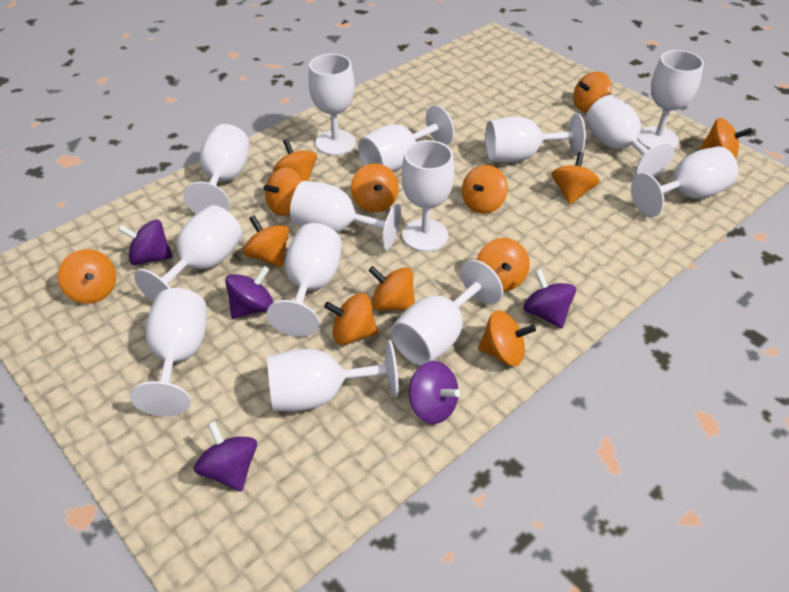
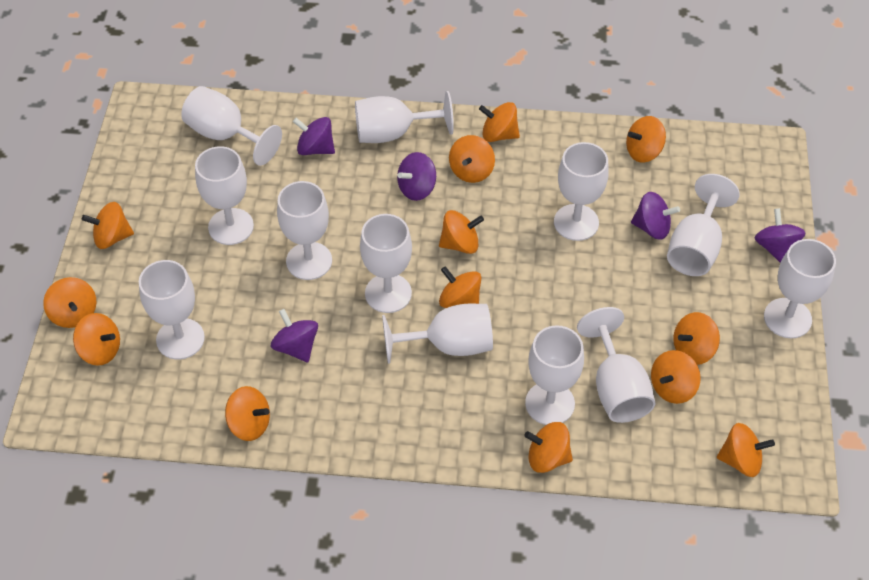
white goblet: [130,288,207,416] [134,205,242,303] [183,124,250,214] [266,223,342,337] [267,340,398,411] [290,181,401,250] [309,54,356,155] [358,105,454,172] [391,260,503,366] [402,140,454,252] [485,113,586,162] [586,95,674,177] [631,146,738,217] [638,50,704,149] = 14 -> [139,260,205,359] [181,86,282,166] [195,146,254,245] [277,181,332,280] [355,91,454,143] [360,214,412,313] [382,304,493,364] [525,325,584,425] [554,142,609,241] [577,307,655,423] [667,174,740,276] [764,239,836,338] = 12

